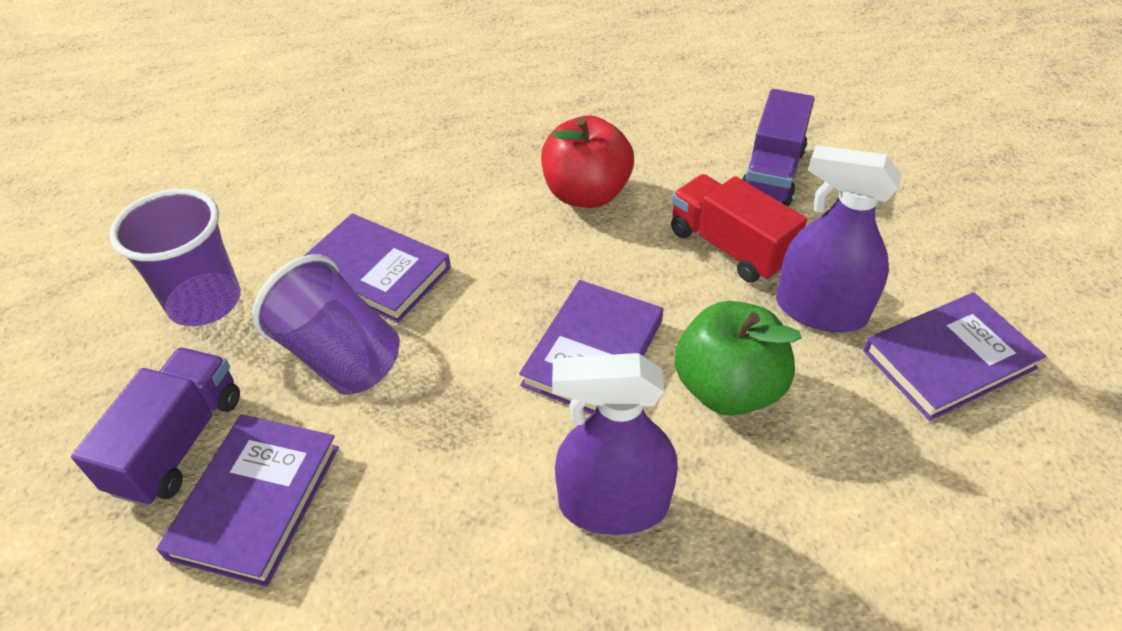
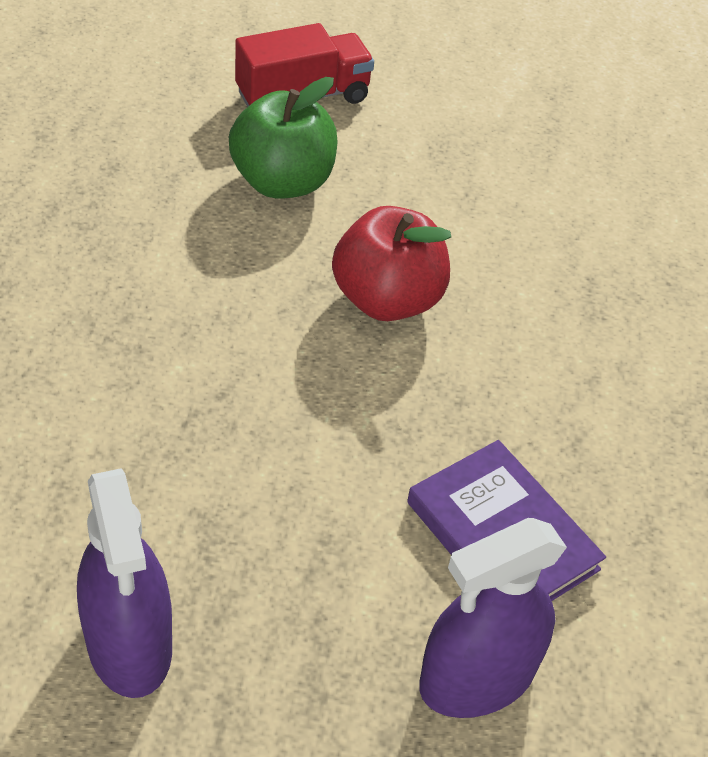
purple book: [156,414,339,587] [304,213,451,323] [519,280,663,414] [863,292,1046,421] = 4 -> [407,440,606,601] = 1
purple cup: [109,189,241,326] [252,254,400,395] = 2 -> none = 0
purple truck: [71,348,240,506] [742,89,815,206] = 2 -> none = 0

